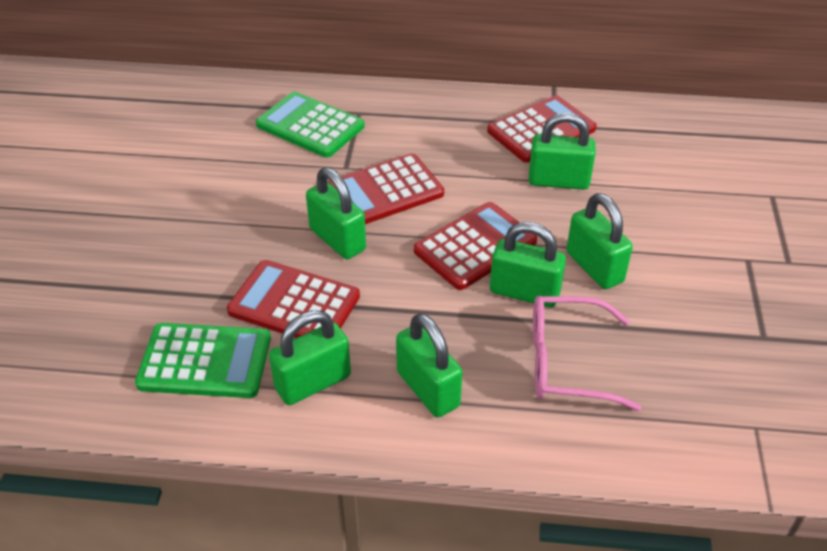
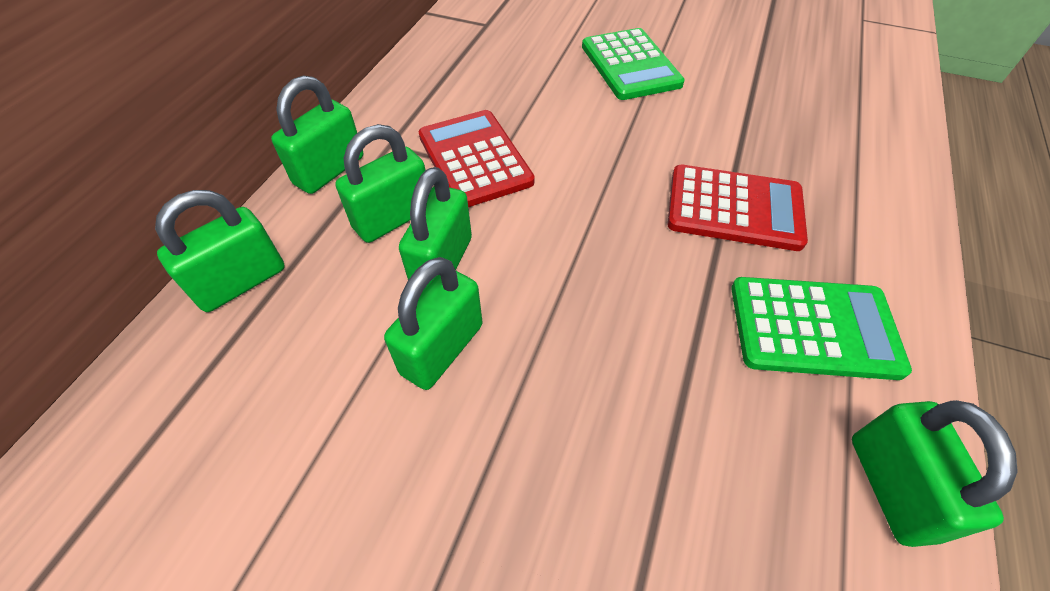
pink glasses: [533,296,641,411] = 1 -> none = 0
red calculator: [227,260,360,338] [328,153,444,224] [414,202,537,290] [487,95,597,163] = 4 -> [418,110,535,207] [668,165,808,251] = 2

